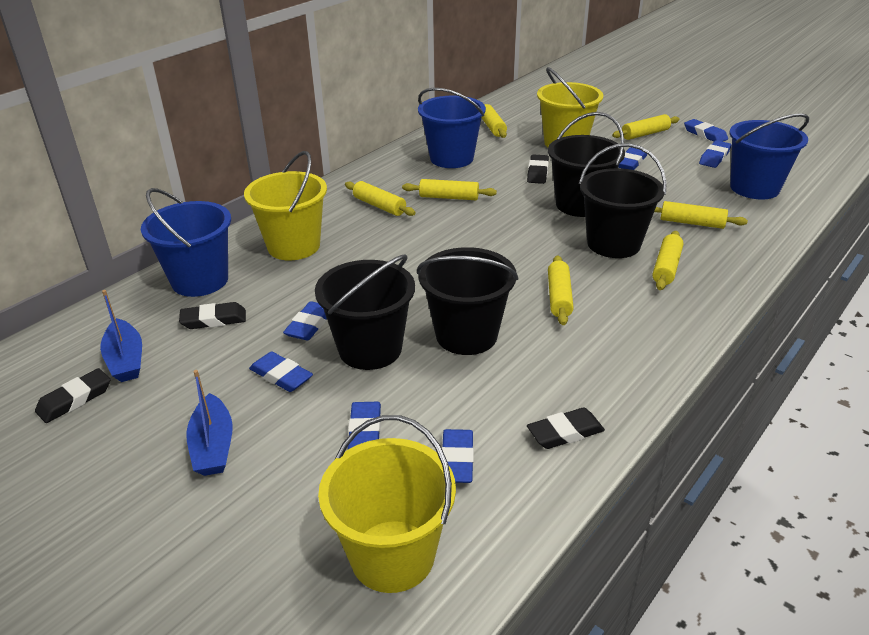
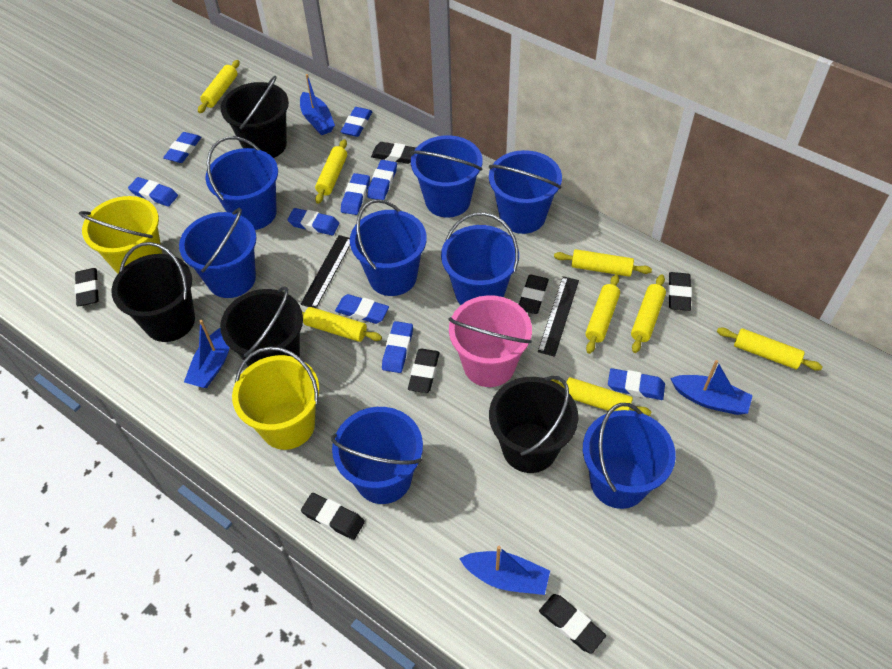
black eraser: [35,368,111,423] [179,302,246,329] [527,154,549,184] [527,408,605,449] = 4 -> [75,268,99,306] [301,493,365,540] [371,142,416,164] [408,349,439,393] [519,274,549,314] [539,594,606,653] [668,272,692,311] = 7
black ruler: none = 0 -> [300,235,350,308] [538,276,579,357] = 2
blue boat: [100,290,142,382] [186,370,233,476] = 2 -> [184,320,230,388] [300,74,335,135] [459,546,550,595] [670,360,753,415] = 4
blue bucket: [141,188,231,297] [418,88,486,168] [729,113,809,200] = 3 -> [179,208,257,298] [205,136,278,230] [331,407,423,504] [350,199,427,296] [410,135,482,218] [441,212,519,305] [489,150,562,234] [583,403,676,509] = 8
blue eraser: [249,351,313,392] [283,301,327,341] [348,402,381,449] [442,429,474,483] [618,148,647,170] [684,119,728,142] [699,140,732,168] = 7 -> [128,177,178,207] [163,132,201,163] [287,208,339,235] [335,294,389,324] [341,107,372,137] [341,173,370,215] [367,160,397,200] [382,321,413,373] [608,368,665,400] = 9
pink bucket: none = 0 -> [448,295,532,387] = 1
yellow bucket: [244,151,327,260] [318,415,456,593] [537,67,603,147] = 3 -> [79,196,163,274] [232,346,320,450] = 2
yellow rolling pin: [345,181,416,216] [402,179,497,200] [482,104,507,138] [548,255,574,325] [612,114,680,140] [652,231,683,290] [654,201,748,229] = 7 -> [198,60,240,113] [302,307,382,342] [315,139,347,204] [551,377,651,416] [554,249,652,277] [585,274,620,354] [631,275,666,353] [717,328,823,371] = 8

